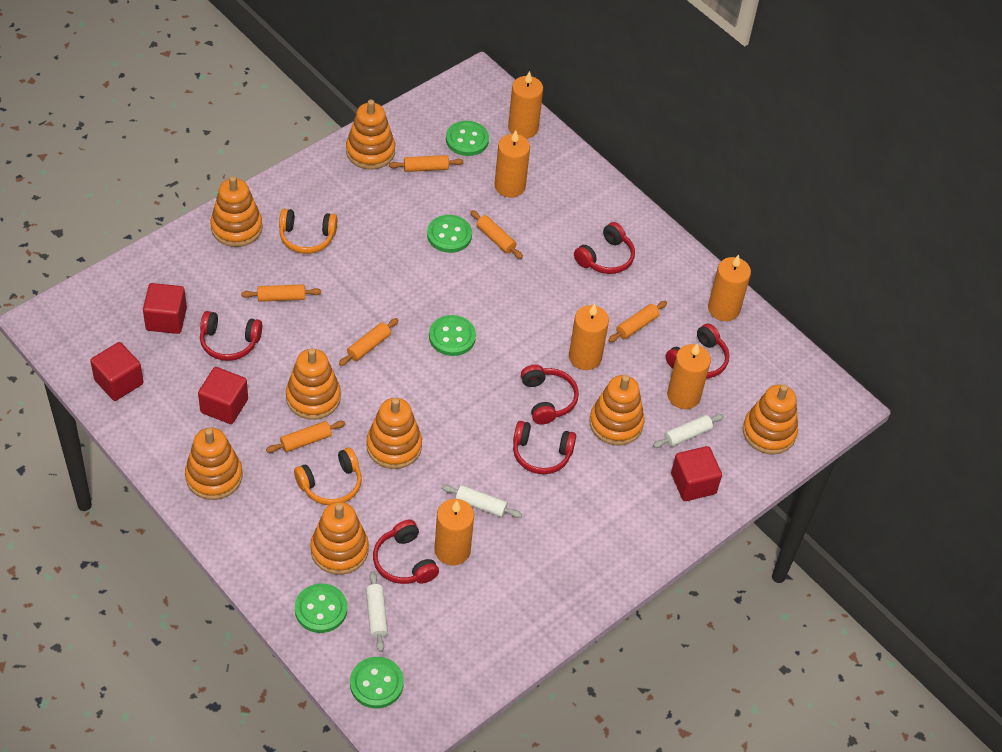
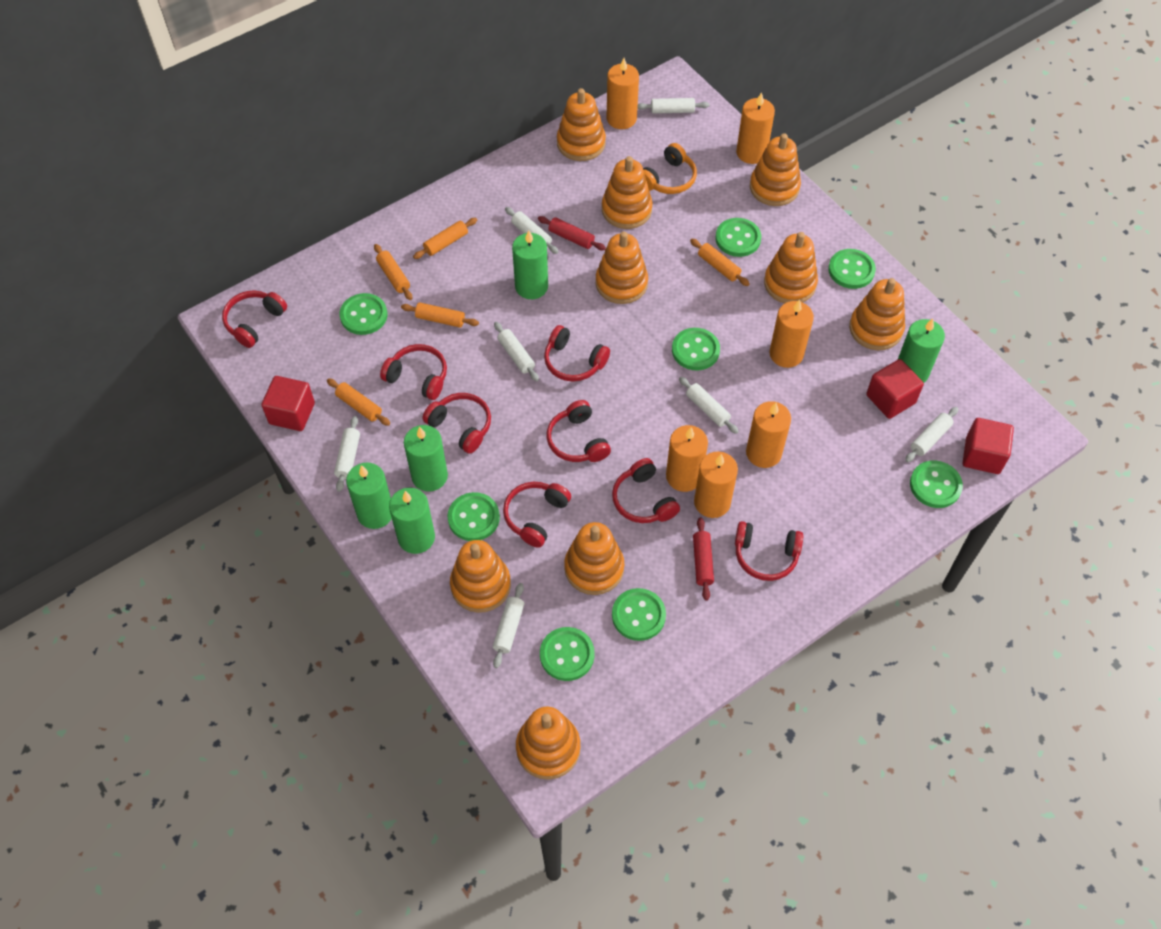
green button: [295,583,347,633] [350,657,404,708] [427,215,472,253] [429,315,476,356] [446,121,489,156] = 5 -> [340,293,387,335] [447,492,500,541] [540,627,595,681] [612,588,666,641] [672,328,720,370] [715,218,761,257] [828,249,876,289] [910,460,963,508] = 8
green candle: none = 0 -> [346,462,392,529] [389,488,435,554] [404,425,448,492] [512,230,548,299] [898,319,945,383] = 5
orange headphones: [279,209,337,254] [294,448,362,505] = 2 -> [643,143,697,194] = 1
orange rolling pin: [241,284,321,302] [266,421,345,453] [339,318,399,366] [389,155,463,172] [470,210,523,259] [608,301,667,342] = 6 -> [327,378,390,426] [374,244,412,300] [401,302,479,328] [413,218,477,259] [690,239,750,286] = 5
orange stacking toy: [185,428,243,500] [211,176,263,247] [286,348,341,420] [310,502,369,575] [346,100,395,170] [366,398,422,469] [589,375,645,445] [743,384,798,455] = 8 -> [450,540,511,613] [516,707,581,780] [557,88,606,161] [564,522,624,595] [596,231,648,304] [602,156,653,229] [750,133,801,206] [764,232,818,303] [849,278,905,350] = 9
red cube: [90,342,143,401] [143,283,187,334] [198,367,248,424] [671,446,722,501] = 4 -> [261,376,315,431] [866,359,924,419] [963,418,1014,474] = 3
red headphones: [200,311,262,361] [373,520,439,584] [513,421,576,474] [521,365,579,425] [574,222,635,274] [665,324,729,378] = 6 -> [222,290,287,348] [380,344,447,400] [423,393,491,453] [503,482,571,548] [544,325,610,382] [547,400,611,462] [612,458,680,523] [735,521,803,581] = 8
red rolling pin: none = 0 -> [538,216,606,250] [693,517,714,601] = 2
white rolling pin: [366,571,388,652] [442,484,522,518] [653,414,724,448] = 3 -> [334,416,360,492] [493,583,524,668] [494,322,539,381] [505,207,559,254] [637,98,709,114] [679,377,739,434] [905,407,958,462] = 7

